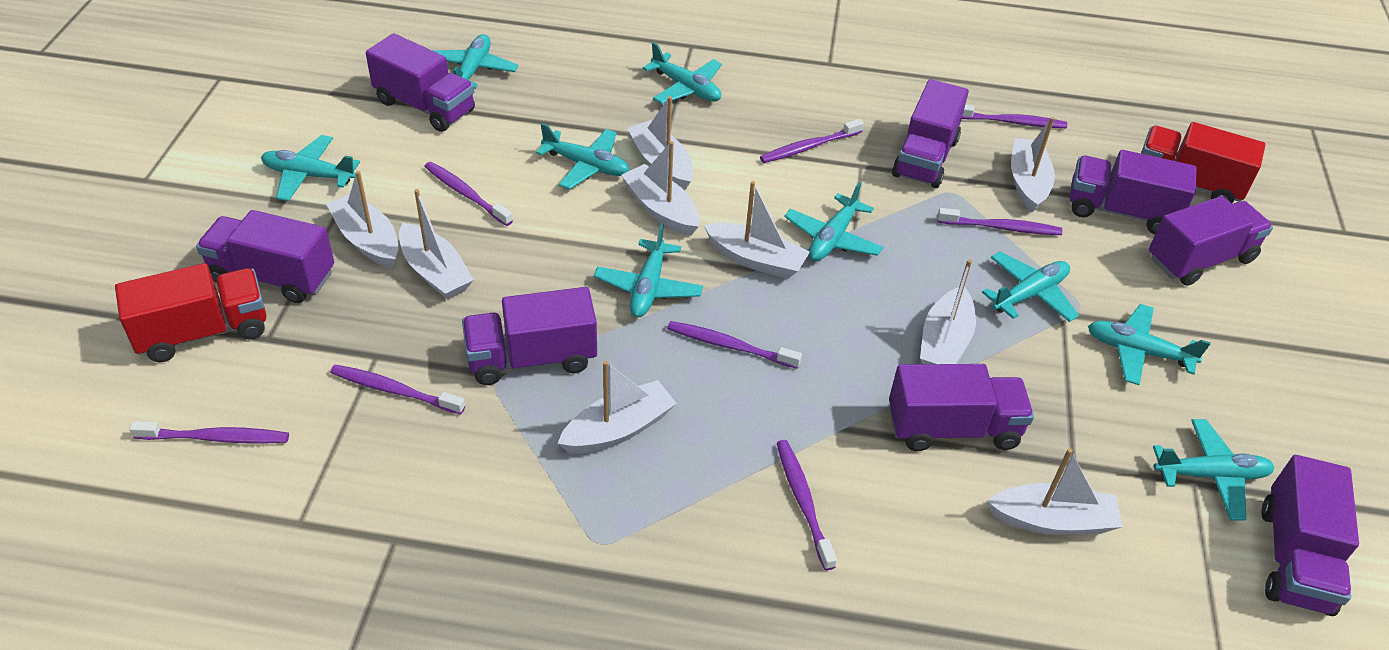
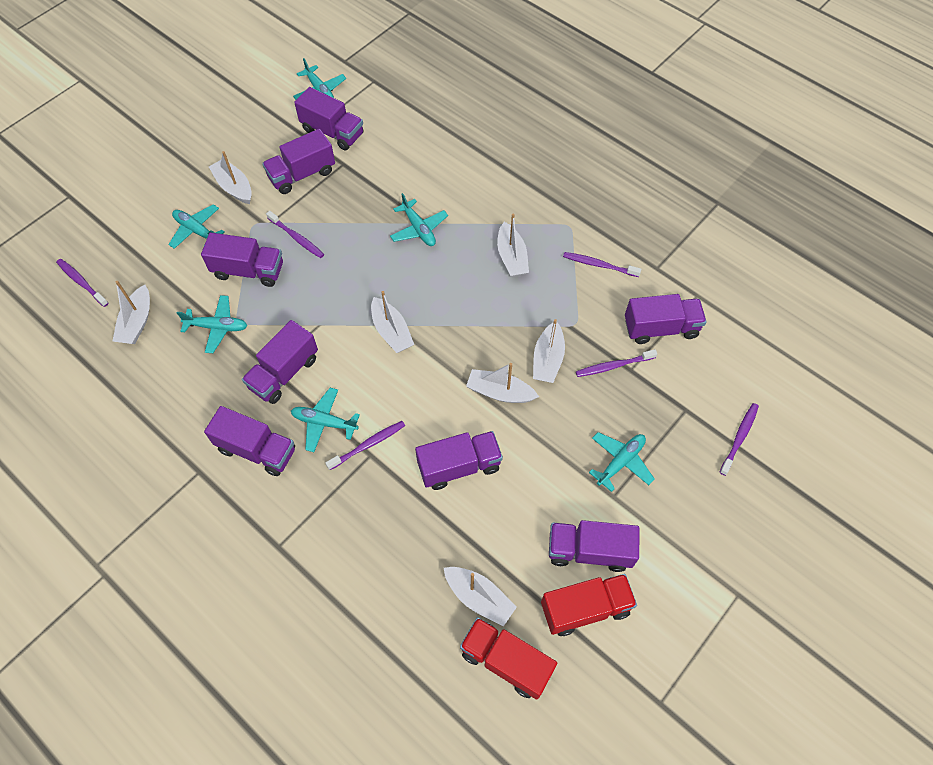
purple toothbrush: [129,421,289,444] [330,365,465,415] [424,162,513,226] [667,321,802,369] [760,119,864,163] [777,440,837,570] [937,208,1062,235] [962,105,1067,128] = 8 -> [56,259,108,307] [266,211,324,258] [325,421,405,470] [563,252,641,277] [576,349,657,377] [720,403,759,476] = 6
turquoise plane: [261,135,360,201] [432,34,518,89] [536,123,629,190] [594,223,703,317] [643,42,722,104] [784,182,883,261] [982,252,1079,322] [1088,304,1211,385] [1153,419,1275,520] = 9 -> [168,204,225,249] [177,295,247,353] [291,388,360,452] [293,58,346,100] [390,193,448,246] [589,432,654,492] = 6
white boat: [326,171,398,268] [399,189,474,300] [557,361,677,453] [621,141,699,236] [627,96,693,191] [704,181,810,279] [920,259,976,364] [987,448,1123,535] [1011,117,1055,213] = 9 -> [113,281,150,344] [209,151,252,204] [371,291,414,353] [444,567,517,626] [466,363,539,403] [497,213,529,277] [533,319,565,383] = 7

